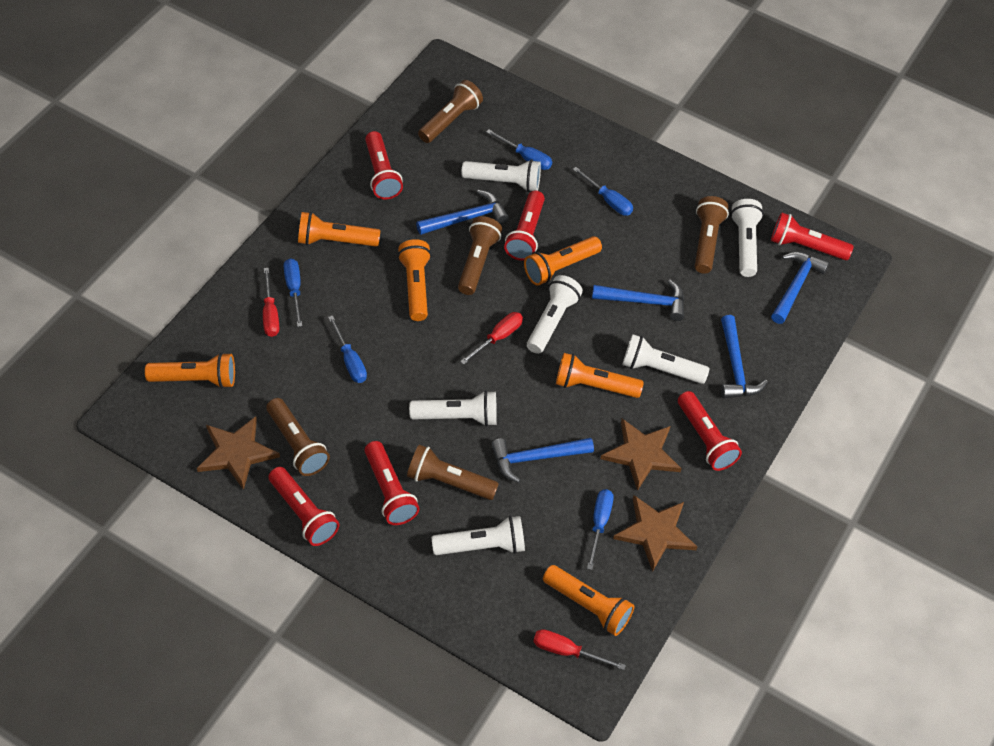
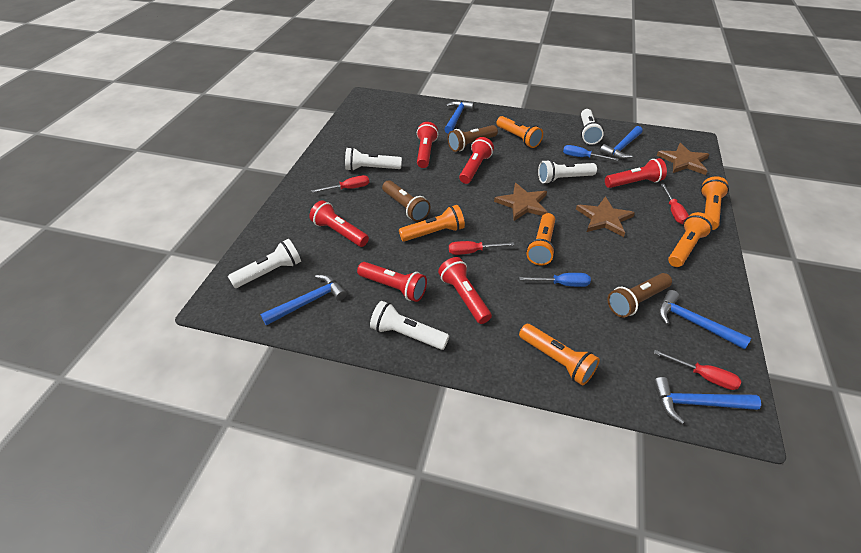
blue screwdriver: [284,258,302,327] [328,316,367,383] [486,130,552,170] [573,167,633,215] [587,489,614,570] = 5 -> [519,273,591,287] [563,145,618,161] = 2
brown flashlight: [266,398,330,476] [407,445,499,500] [418,80,483,143] [458,216,502,295] [695,196,729,274] = 5 -> [382,180,430,222] [448,125,498,152] [607,273,672,318] = 3
red screwdriver: [263,268,279,337] [460,312,523,365] [533,629,626,670] = 3 -> [311,175,369,193] [449,241,514,255] [654,350,741,390] [661,184,689,224] = 4
white flashlight: [409,390,497,427] [431,516,525,555] [461,160,541,192] [527,275,583,354] [622,334,710,384] [730,199,764,277] = 6 -> [228,239,301,288] [345,147,402,171] [370,301,449,350] [538,160,597,184] [581,109,604,145] = 5

